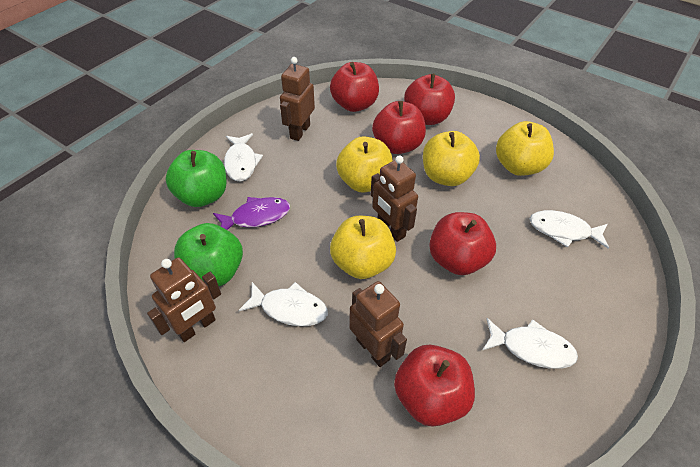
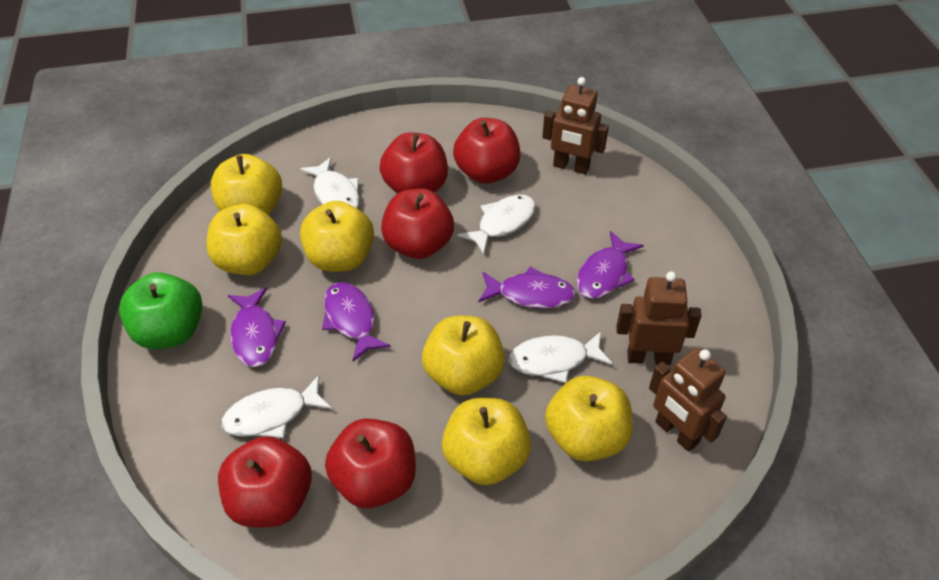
brown robot: [147,257,221,342] [280,57,315,141] [349,281,407,367] [371,155,418,242] = 4 -> [542,77,609,175] [616,271,701,365] [649,348,727,452] = 3
green apple: [166,150,227,207] [174,223,243,286] = 2 -> [119,272,203,349] = 1
purple fish: [213,197,290,230] = 1 -> [228,287,286,367] [322,282,391,361] [478,267,576,309] [577,231,644,299] = 4
yellow apple: [330,216,396,279] [336,136,393,193] [423,131,480,186] [496,121,554,176] = 4 -> [206,204,282,275] [211,154,282,215] [300,201,374,272] [422,315,505,395] [442,398,531,485] [545,375,633,461] = 6

